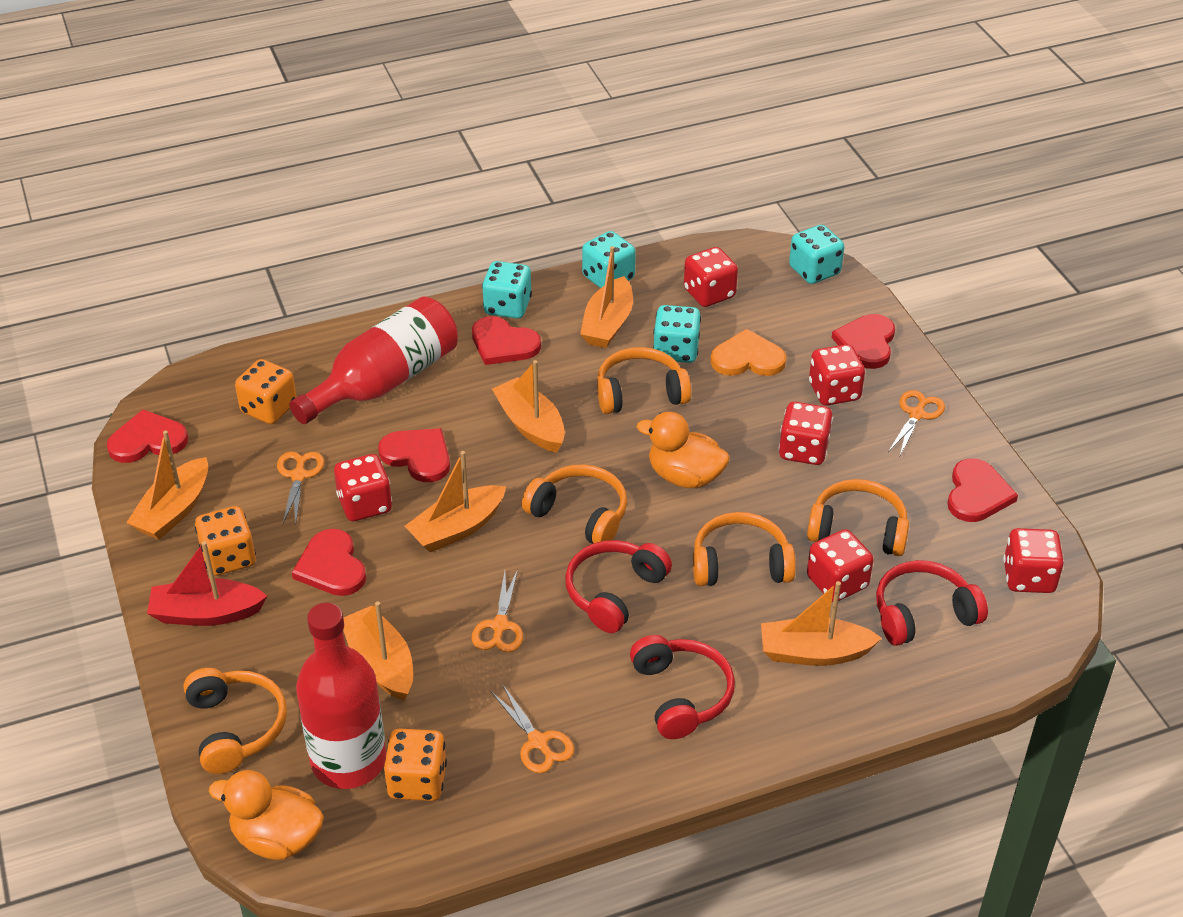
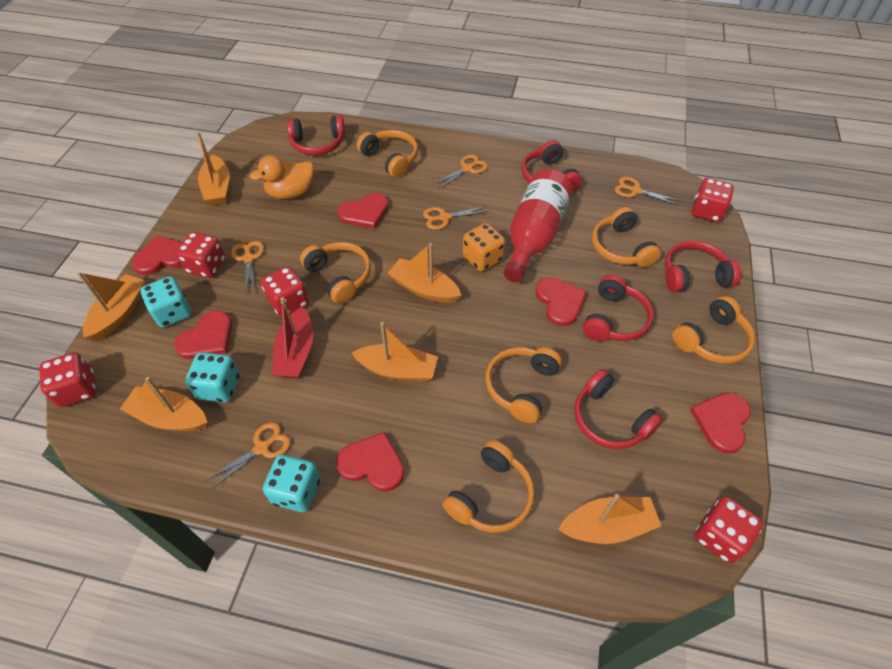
orange dice: [195,506,256,576] [235,359,297,424] [384,729,447,801] = 3 -> [463,223,505,271] = 1
orange duck: [209,770,324,860] [637,412,730,488] = 2 -> [250,155,314,199] = 1
orange headphones: [183,668,287,774] [522,464,627,543] [597,347,691,414] [693,512,796,586] [807,479,909,556] = 5 -> [300,242,371,304] [357,130,418,178] [443,440,535,533] [486,347,562,423] [592,207,661,267] [672,296,755,364] = 6
orange heart: [710,329,786,376] = 1 -> none = 0
orange scissors: [277,452,324,524] [472,569,523,652] [491,685,574,773] [888,390,945,455] = 4 -> [207,422,291,489] [231,241,264,292] [423,206,489,230] [433,154,488,189] [615,177,680,205] = 5
red bottle: [290,296,458,424] [296,603,386,789] = 2 -> [504,169,573,282] = 1
red dice: [334,454,392,521] [684,247,738,307] [779,402,833,465] [807,529,874,602] [809,344,865,406] [1003,528,1064,593] = 6 -> [39,353,96,407] [176,232,226,278] [261,266,309,317] [692,178,734,222] [695,496,763,563] = 5
red headphones: [565,540,672,633] [630,635,735,739] [876,560,988,646] = 3 -> [287,115,345,155] [522,140,582,192] [574,369,663,449] [582,274,654,341] [665,241,741,292] = 5
turquoise dice: [482,261,532,319] [582,231,636,288] [653,305,701,363] [789,225,844,284] = 4 -> [141,276,191,328] [185,352,240,403] [263,454,320,512] = 3

